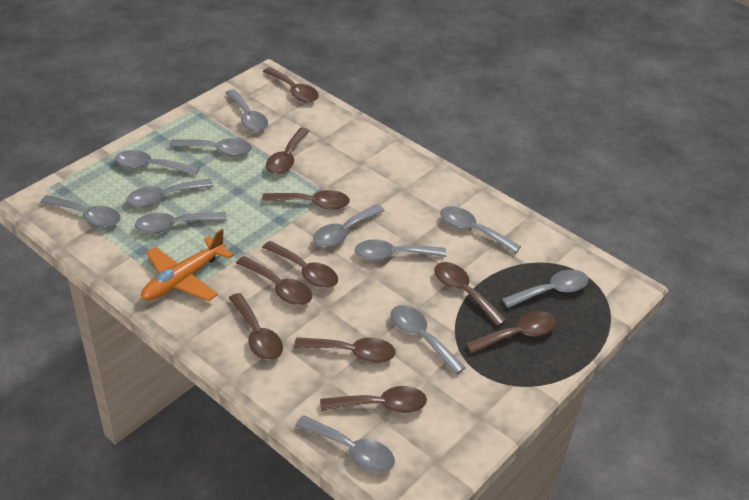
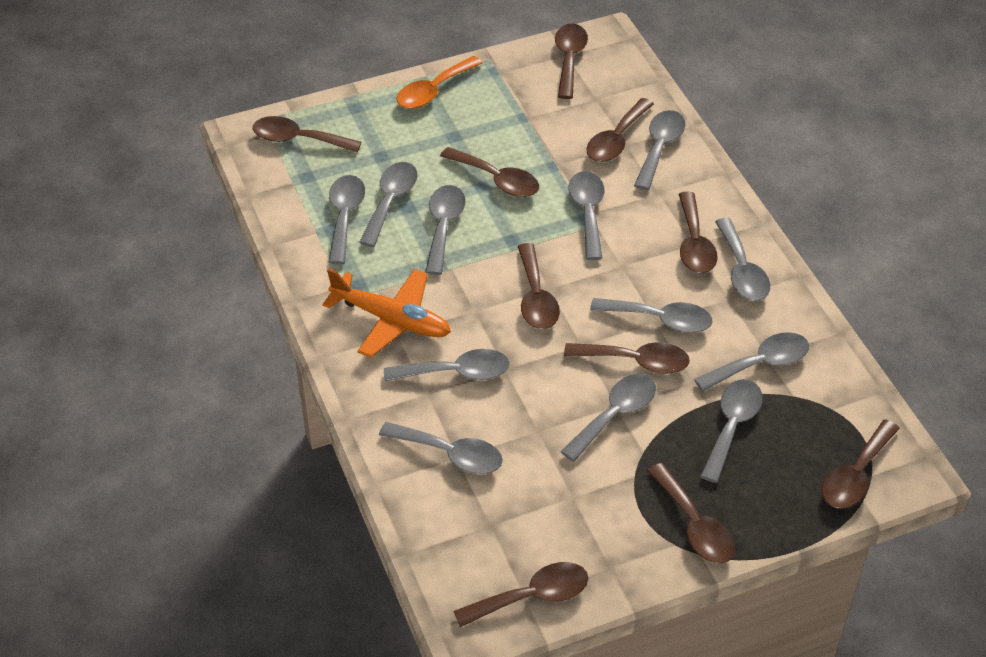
orange spoon: none = 0 -> [396,56,482,109] = 1

